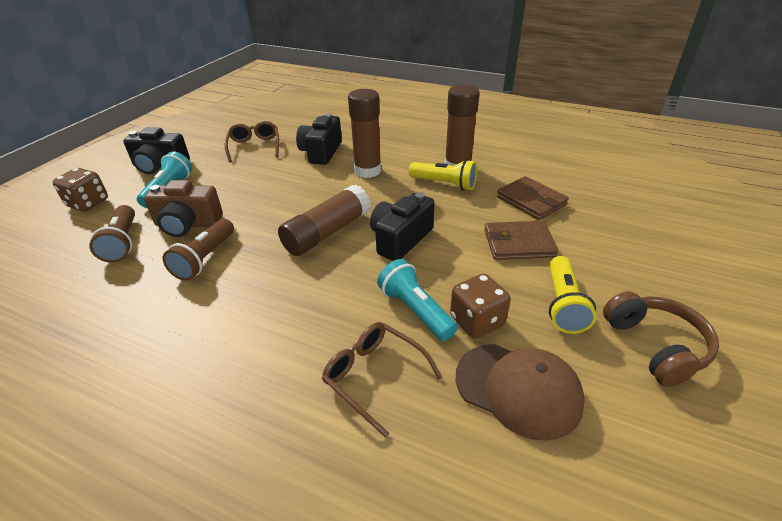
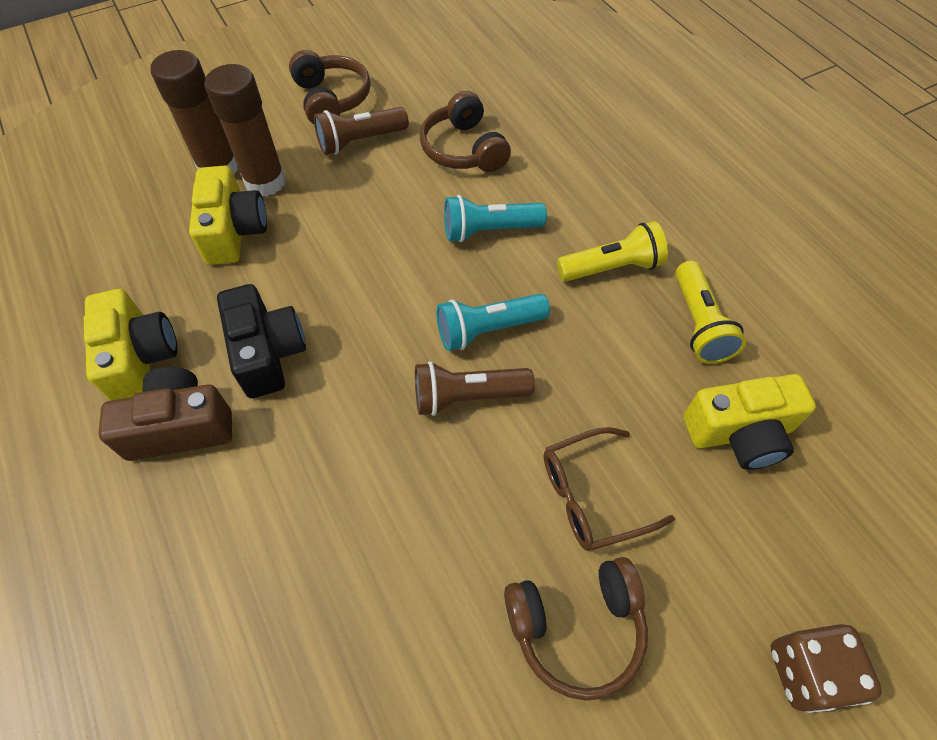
black camera: [123,127,190,174] [296,113,342,165] [370,192,435,261] = 3 -> [217,284,306,398] = 1
brown cap: [456,344,585,441] = 1 -> none = 0
brown dice: [53,168,108,211] [450,273,511,339] = 2 -> [771,624,882,713] = 1
brown glasses: [224,121,279,162] [322,322,443,438] = 2 -> [544,427,675,551] = 1
brown glue stick: [278,185,371,256] [348,89,381,178] [445,84,480,166] = 3 -> [150,50,238,175] [204,64,286,197] = 2
brown headphones: [603,291,719,387] = 1 -> [289,50,371,124] [420,91,511,172] [504,557,648,701] = 3
brown wallet: [484,221,558,260] [497,176,569,220] = 2 -> none = 0
yellow camera: none = 0 -> [84,289,177,401] [189,166,267,265] [683,374,816,470] = 3

